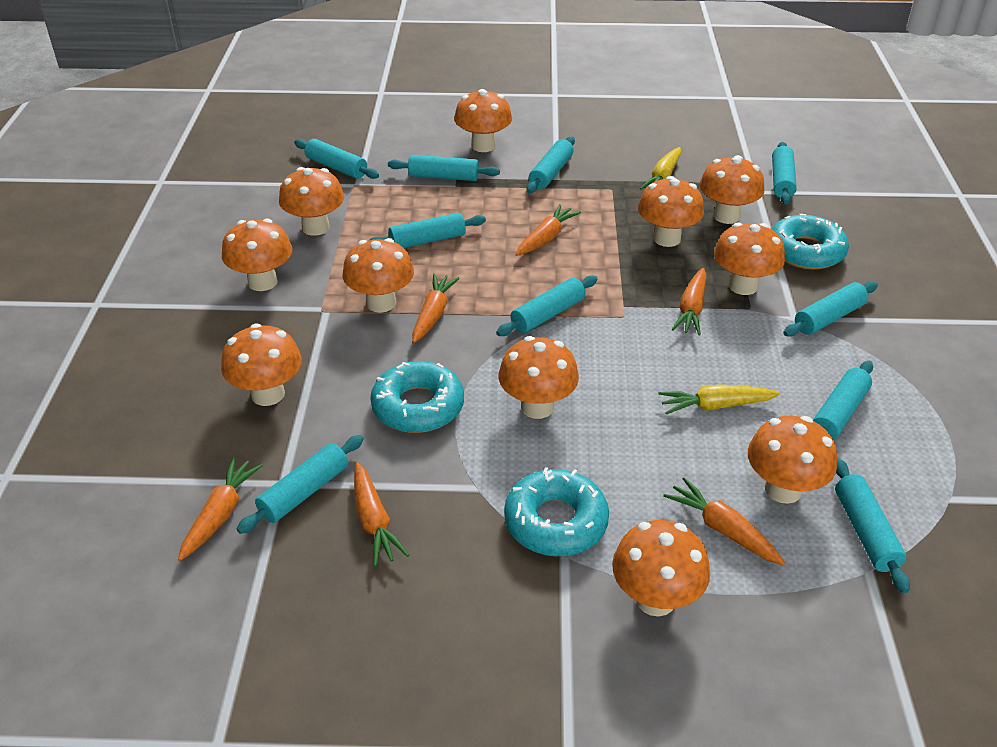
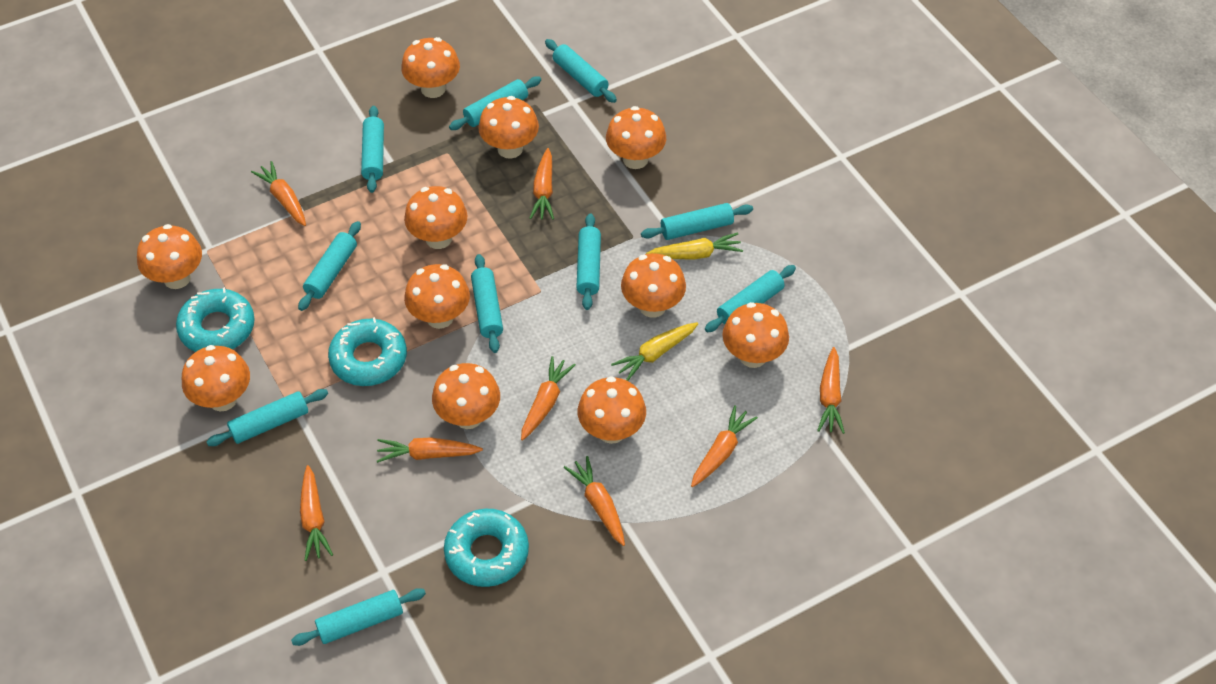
orange carrot: [178,457,263,561] [354,462,409,566] [412,274,460,343] [515,204,581,256] [663,477,785,565] [671,268,707,335] = 6 -> [251,161,306,226] [300,465,333,561] [377,438,483,463] [521,356,576,441] [530,148,554,220] [564,456,625,546] [691,405,758,487] [817,347,845,434] = 8

